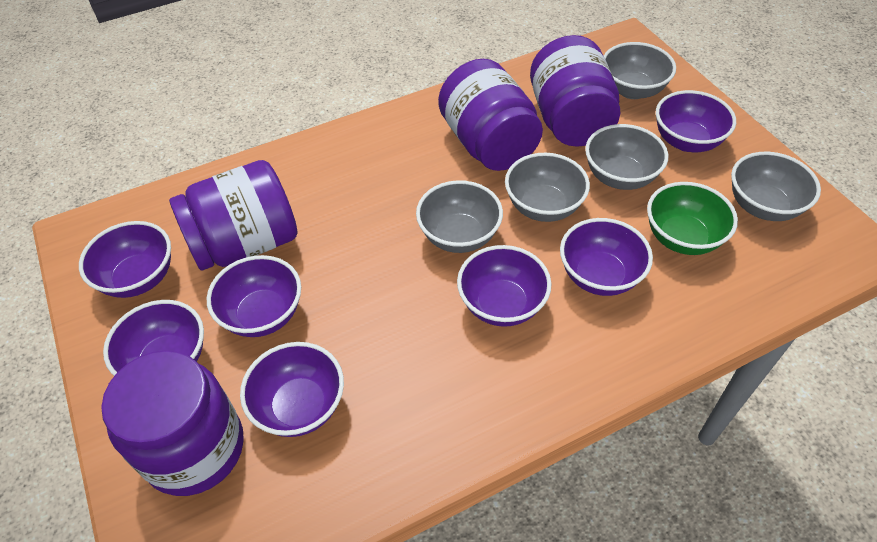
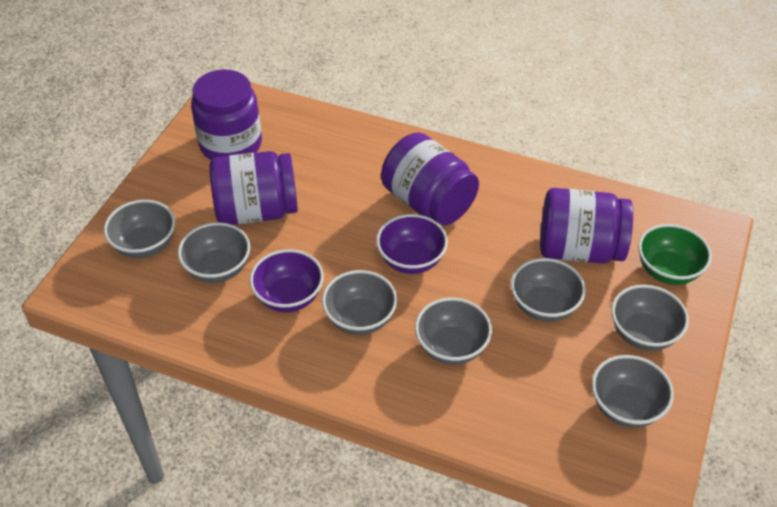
grey bowl: [416,180,503,253] [505,153,590,222] [585,124,668,190] [604,42,676,99] [731,152,821,221] = 5 -> [104,200,175,258] [178,222,250,283] [322,270,397,335] [415,298,492,365] [511,258,586,322] [592,355,674,428] [611,285,689,351] = 7
purple bowl: [79,221,171,298] [103,300,204,376] [207,255,301,337] [240,342,344,437] [457,245,551,327] [560,218,653,296] [656,90,736,152] = 7 -> [250,249,324,312] [376,214,448,274] = 2

